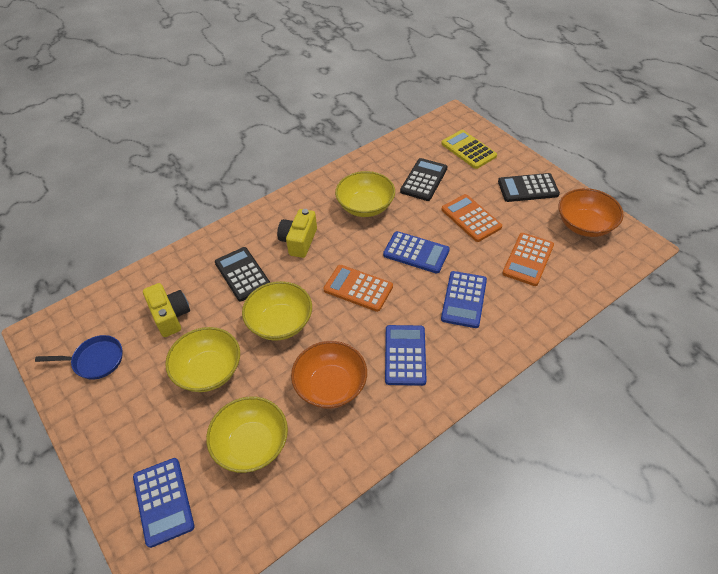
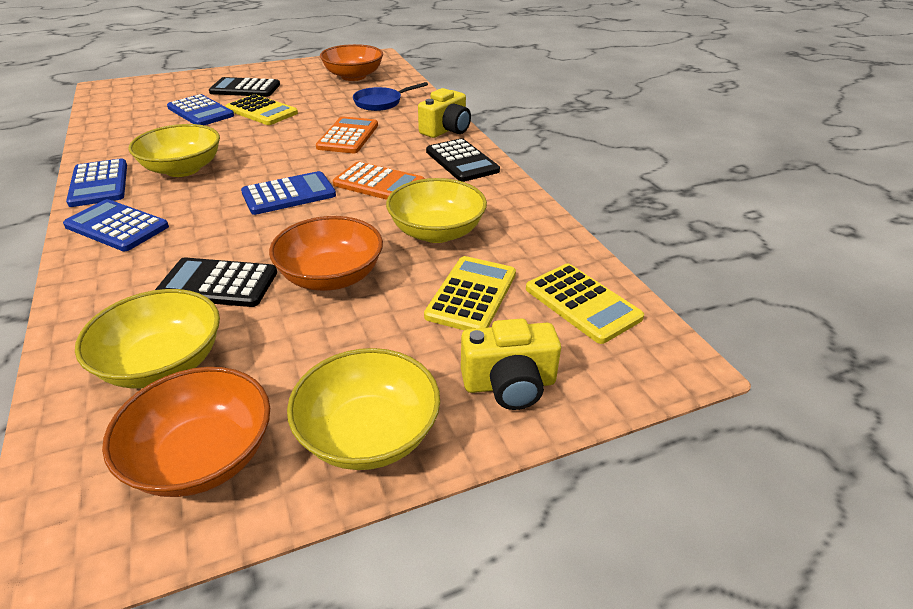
orange bowl: [291,341,367,409] [558,188,624,237] = 2 -> [102,367,270,497] [269,216,383,291] [320,44,383,81] = 3
orange calculator: [323,265,393,312] [441,194,502,242] [502,233,554,286] = 3 -> [316,116,378,153] [333,162,425,200] = 2
yellow calculator: [441,130,497,169] = 1 -> [226,94,298,125] [424,256,516,330] [526,264,644,344] = 3

